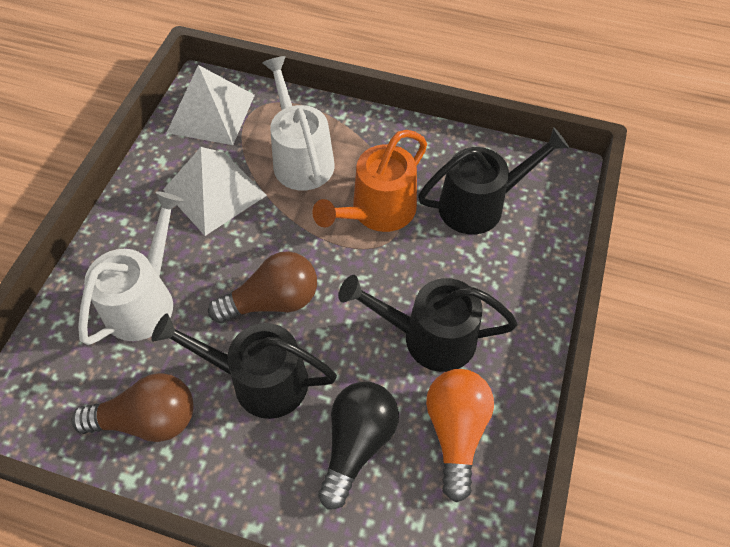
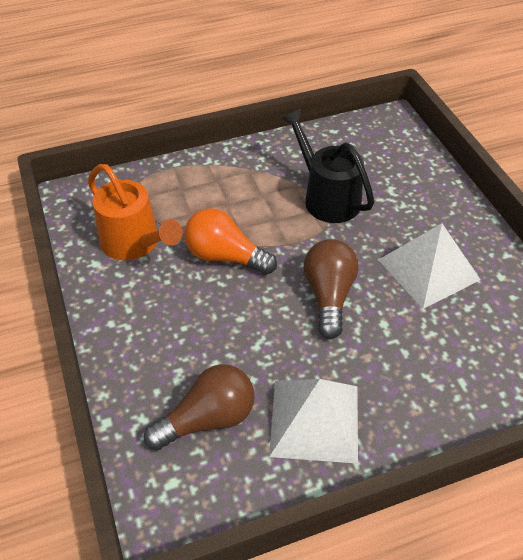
black light bulb: [318,382,399,509] = 1 -> none = 0
black watering can: [151,314,337,419] [339,275,518,372] [418,127,569,235] = 3 -> [281,109,374,223] = 1
white watering can: [78,191,183,345] [262,56,335,190] = 2 -> none = 0

